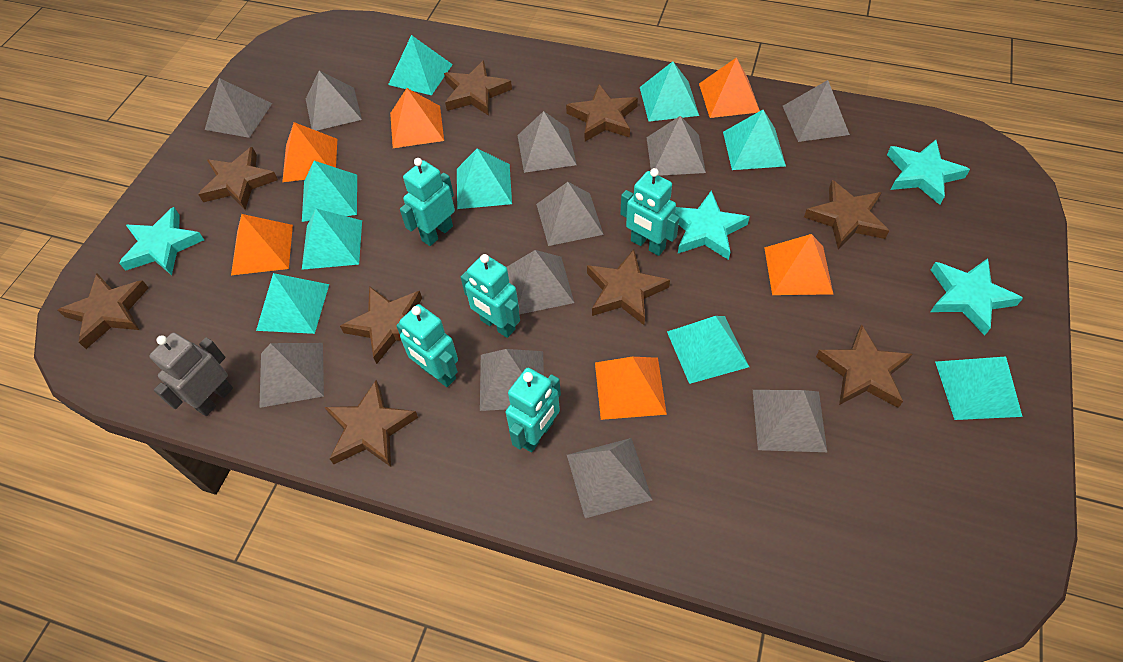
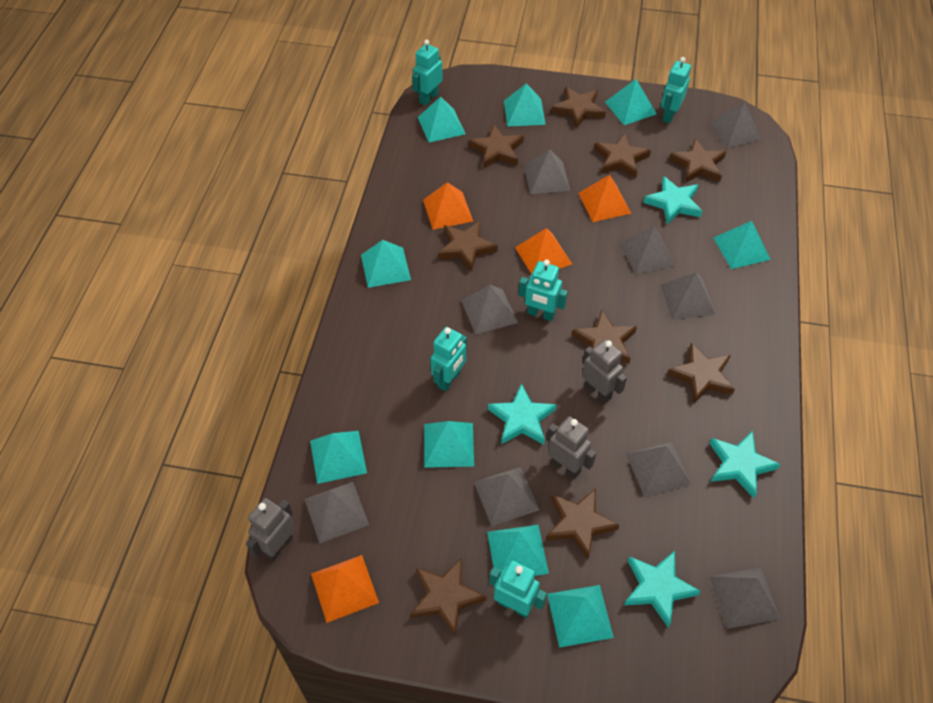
grey pyramid: [205,78,272,138] [259,343,324,408] [306,70,362,131] [480,349,544,411] [506,250,574,314] [517,111,577,173] [536,182,604,246] [567,438,652,518] [646,116,706,176] [753,390,827,452] [783,80,850,142] = 11 -> [304,482,369,544] [461,285,518,335] [474,467,539,526] [524,149,570,194] [620,226,676,275] [626,442,692,497] [661,272,716,320] [710,102,762,148] [710,567,780,629] = 9
grey robot: [149,332,233,416] = 1 -> [246,498,295,562] [546,416,596,479] [582,339,627,403] = 3
orange pyramid: [231,214,293,275] [282,122,337,182] [390,88,444,148] [595,357,667,420] [699,57,760,118] [764,234,833,295] = 6 -> [311,555,379,623] [423,182,473,230] [515,228,572,274] [578,175,631,222] = 4

